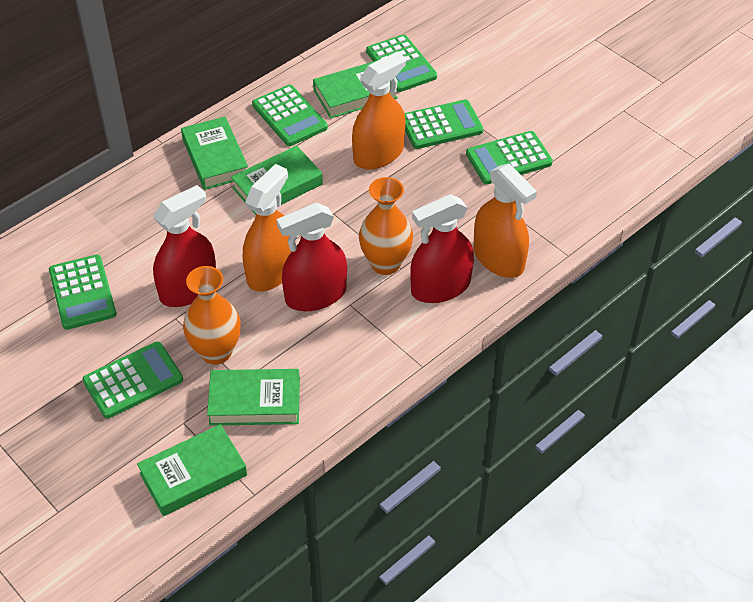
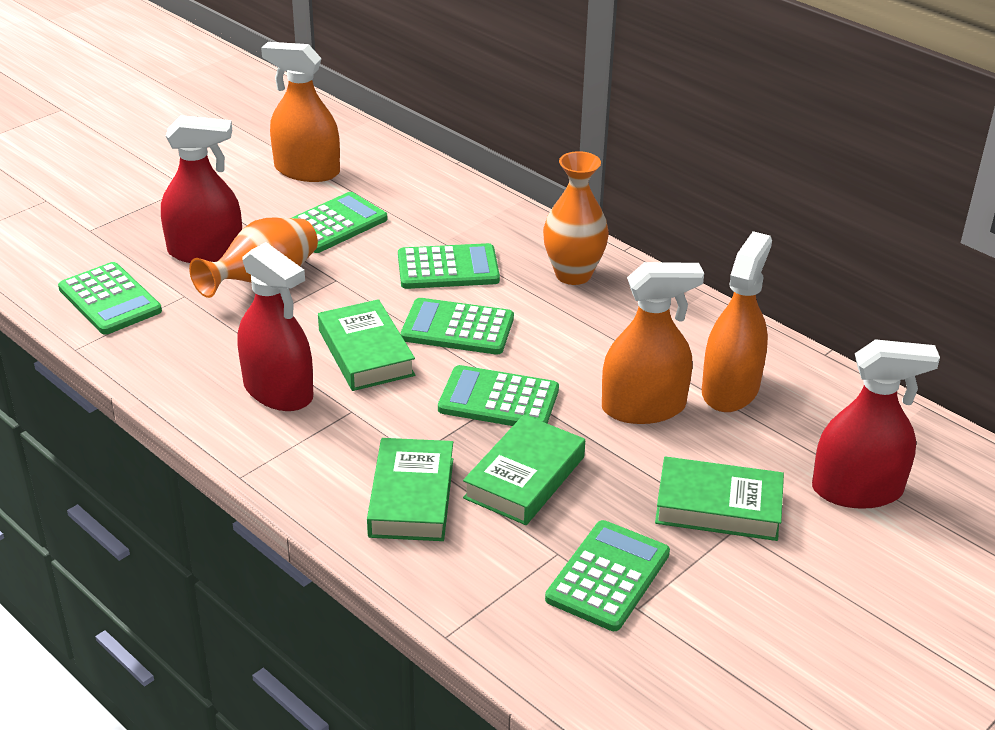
green book: [137,424,247,516] [181,117,248,190] [207,369,300,426] [231,146,323,215] [313,60,398,118] = 5 -> [318,299,415,391] [367,438,453,541] [463,415,585,525] [655,457,784,541] = 4

